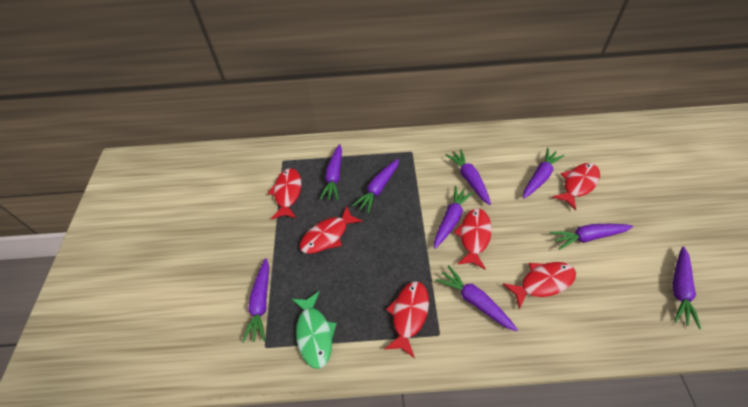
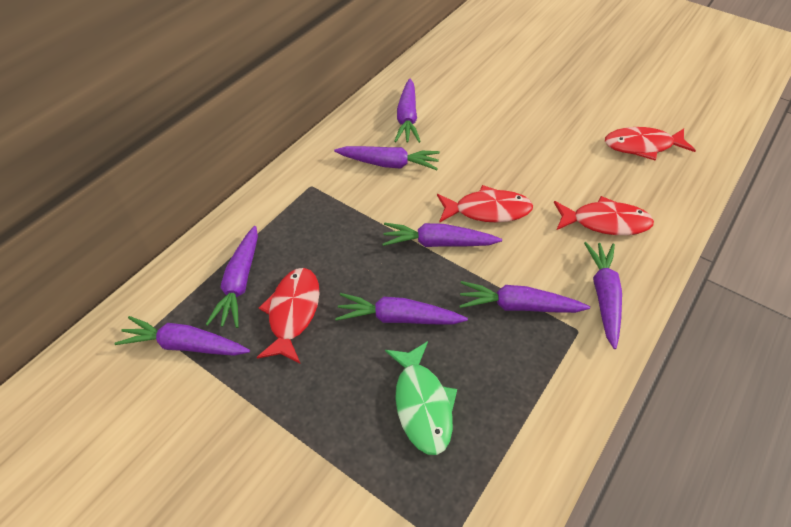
purple carrot: [242,258,269,343] [320,144,342,200] [352,159,399,213] [434,186,473,249] [436,265,518,331] [446,149,491,205] [523,148,565,199] [550,224,633,250] [672,246,701,329] = 9 -> [115,316,250,356] [206,226,258,328] [334,146,440,170] [335,293,468,325] [382,223,502,247] [394,79,421,143] [459,281,590,313] [584,242,622,349] = 8
red fish: [268,168,301,219] [300,206,363,254] [385,281,429,358] [454,209,492,270] [503,262,576,309] [552,163,600,211] = 6 -> [257,268,319,363] [437,185,533,223] [554,196,654,235] [605,127,696,160] = 4

